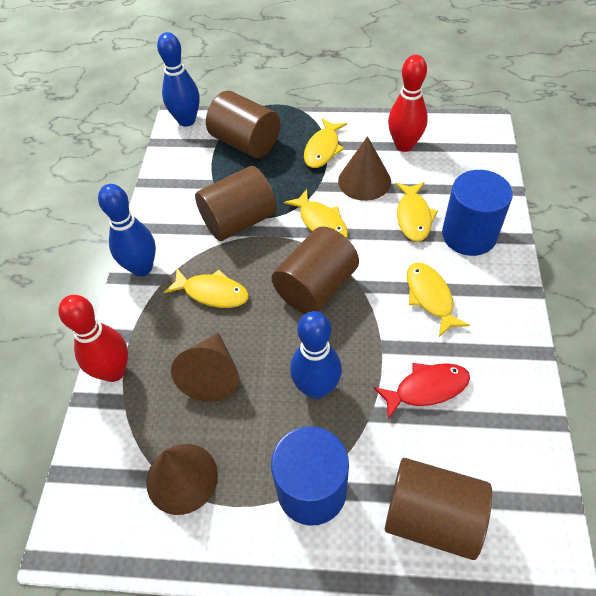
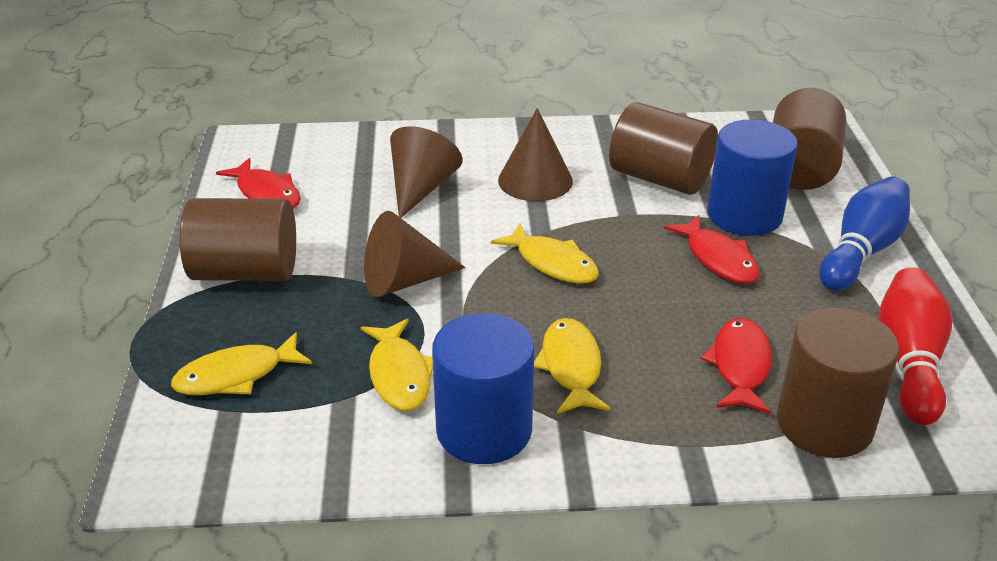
blue bowling pin: [98,184,156,277] [157,32,200,127] [290,311,342,399] = 3 -> [819,177,910,291] = 1
red bowling pin: [58,295,128,382] [388,55,428,152] = 2 -> [878,267,952,425] = 1
red fish: [374,363,470,419] = 1 -> [216,158,301,208] [664,215,760,284] [701,318,772,414] = 3
yellow fish: [164,269,249,308] [284,189,348,238] [304,118,347,168] [396,182,438,242] [407,263,470,337] = 5 -> [171,332,312,395] [361,319,433,411] [491,224,599,284] [534,318,610,414] = 4

